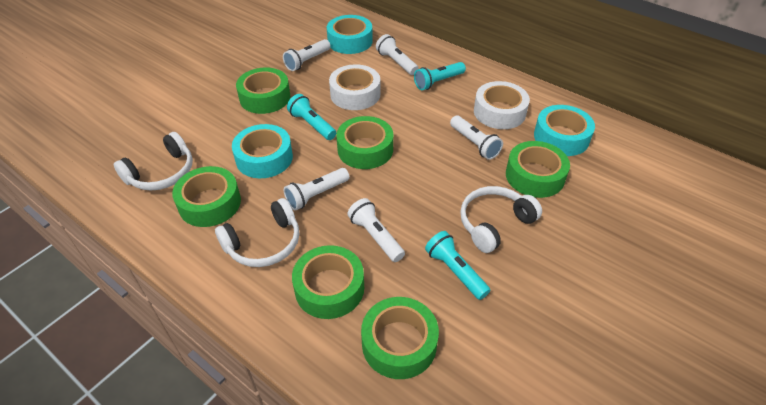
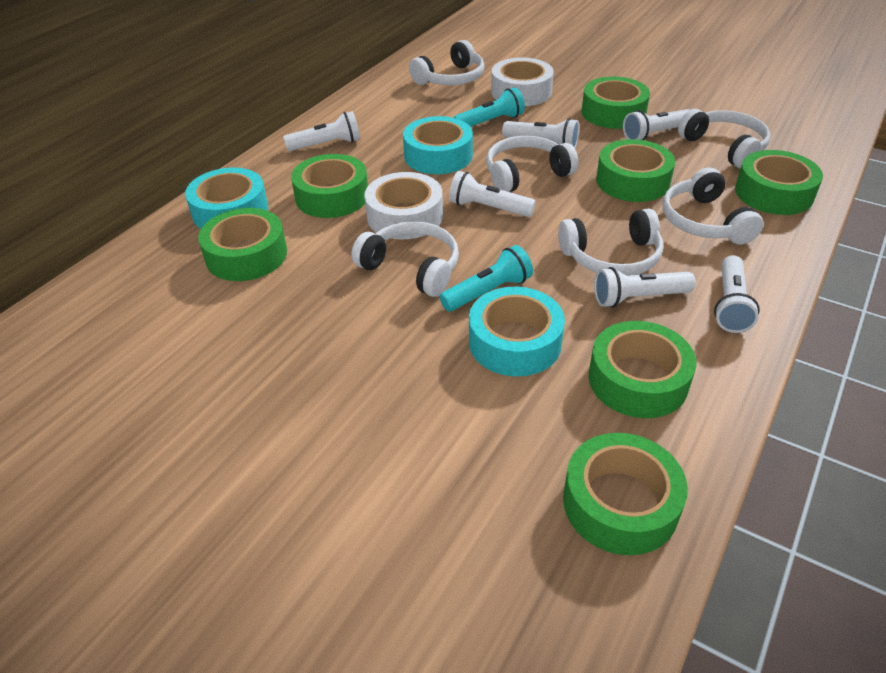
green tape: [172,166,241,227] [236,68,291,114] [292,245,364,319] [336,116,393,169] [361,297,439,379] [506,141,570,198] = 6 -> [198,208,287,281] [291,154,368,218] [563,433,688,555] [582,77,650,129] [589,321,696,418] [596,139,675,202] [735,150,823,215] = 7
turquoise flashlight: [287,94,336,140] [414,62,466,90] [425,231,491,300] = 3 -> [440,245,533,311] [453,87,525,127] = 2
white flashlight: [283,39,331,71] [284,168,350,210] [347,198,405,262] [376,34,419,75] [450,116,503,160] = 5 -> [283,111,360,151] [449,171,536,217] [502,118,579,148] [594,267,696,308] [623,109,689,140] [714,255,760,333] = 6
white headphones: [114,132,193,191] [215,198,299,267] [460,186,542,253] = 3 -> [352,221,459,297] [409,40,485,85] [486,136,579,192] [558,208,663,276] [662,168,764,245] [678,109,770,168] = 6

